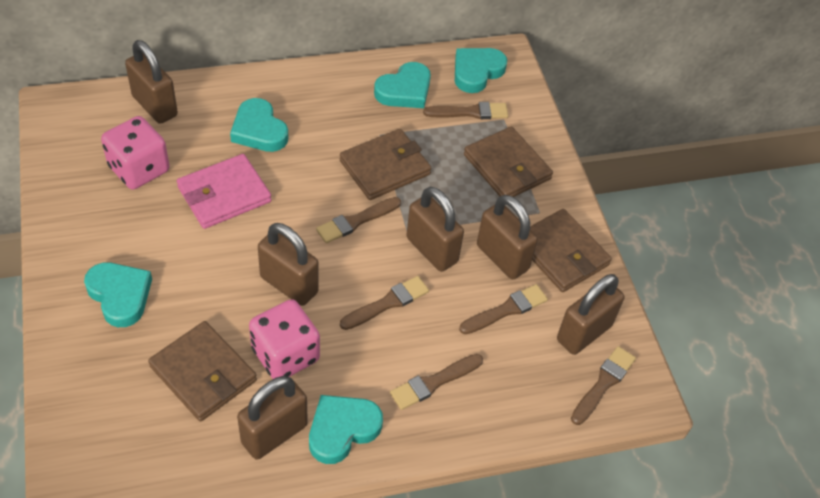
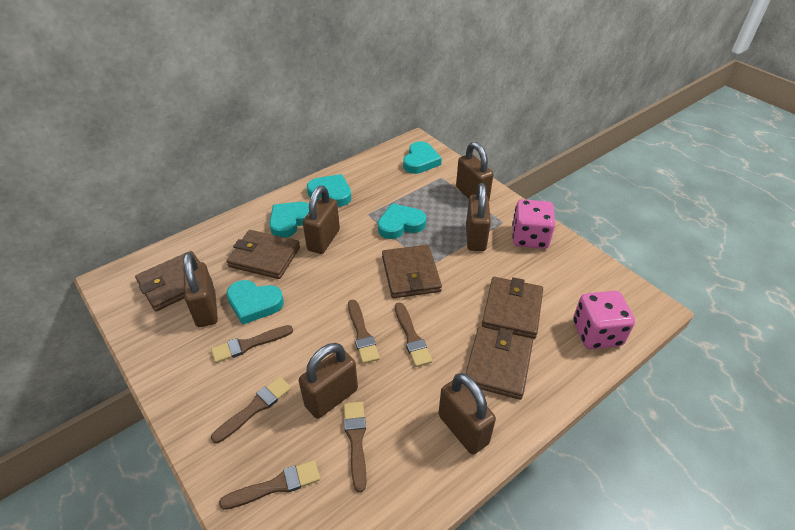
brown wallet: [148,321,257,422] [340,129,431,200] [464,127,553,197] [530,209,612,292] = 4 -> [135,251,213,311] [226,230,300,279] [382,245,442,298] [465,326,533,400] [482,277,543,339] = 5
pink wallet: [177,154,271,229] = 1 -> none = 0

